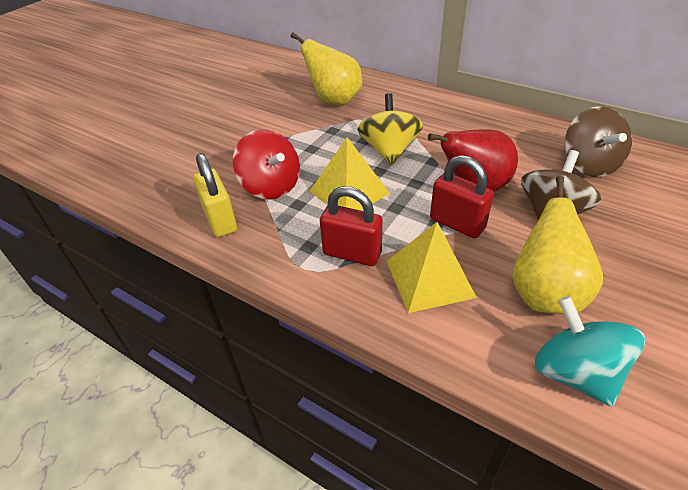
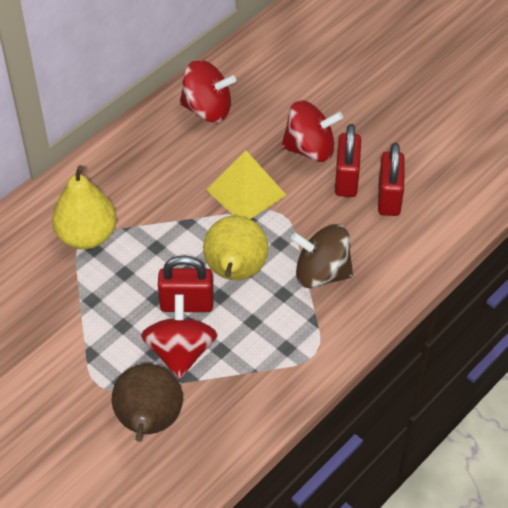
brown pear: none = 0 -> [111,364,183,442] = 1
brown spinning top: [521,150,601,220] [565,106,632,177] = 2 -> [291,224,353,288] = 1
red padlock: [320,186,383,266] [430,155,494,238] = 2 -> [158,255,214,312] [335,124,361,197] [378,143,405,216] = 3
red pear: [428,129,518,192] = 1 -> none = 0
red spinning top: [233,129,300,199] = 1 -> [141,294,218,379] [180,60,236,123] [281,100,343,162] = 3
turquoise spinning top: [534,296,645,407] = 1 -> none = 0
yellow padlock: [193,153,237,237] = 1 -> none = 0
yellow pyramid: [310,137,390,211] [387,222,477,313] = 2 -> [207,151,286,219] = 1
yellow spinning top: [357,93,423,165] = 1 -> none = 0

